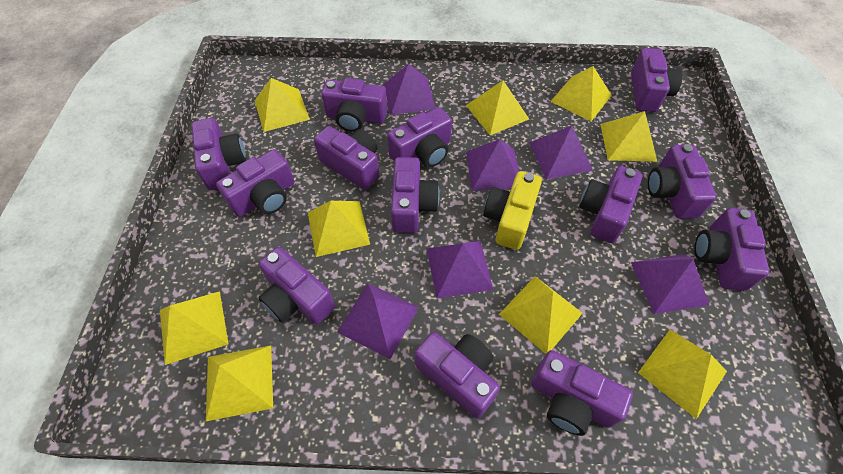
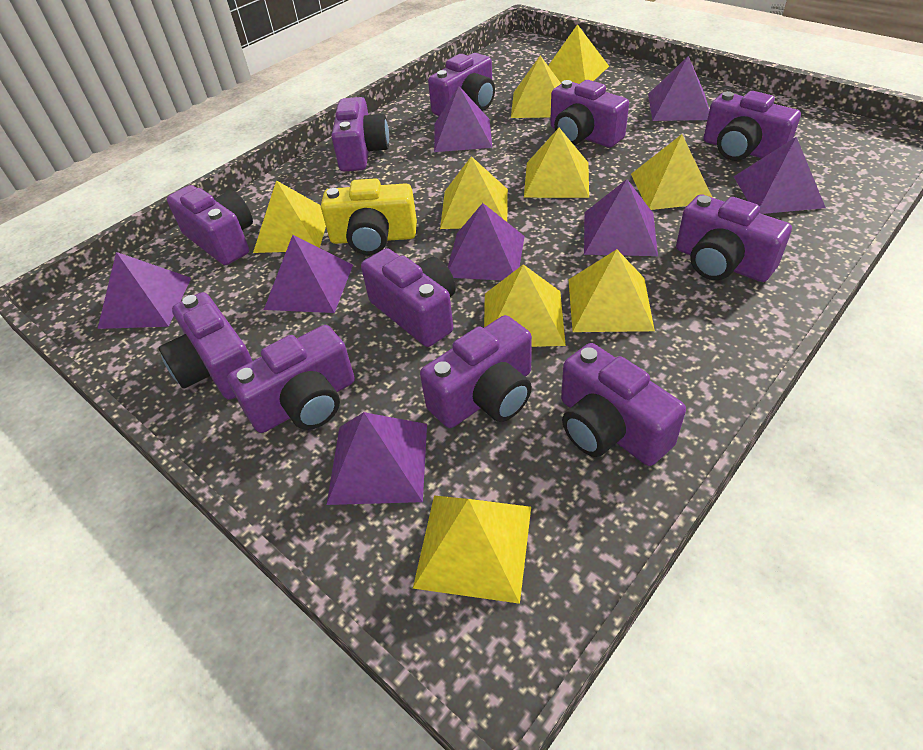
purple camera: [192,118,246,190] [216,149,295,217] [258,247,335,325] [314,126,379,190] [321,78,388,132] [387,107,452,167] [391,157,440,233] [415,332,500,418] [531,350,633,436] [579,166,642,243] [631,48,683,112] [648,144,716,219] [694,208,770,291] = 13 -> [159,292,252,400] [167,185,253,265] [228,325,355,433] [331,97,389,172] [361,248,456,347] [420,315,532,428] [428,53,495,116] [550,80,629,147] [561,343,686,466] [676,194,792,282] [704,91,801,161] = 11
purple pyramid: [337,283,419,359] [384,64,435,115] [427,241,494,299] [466,139,519,191] [529,126,593,180] [631,254,709,314] = 6 -> [98,252,191,329] [264,235,353,313] [327,412,427,505] [434,86,492,152] [448,203,525,280] [584,179,658,256] [648,56,709,121] [734,137,826,214] = 8

